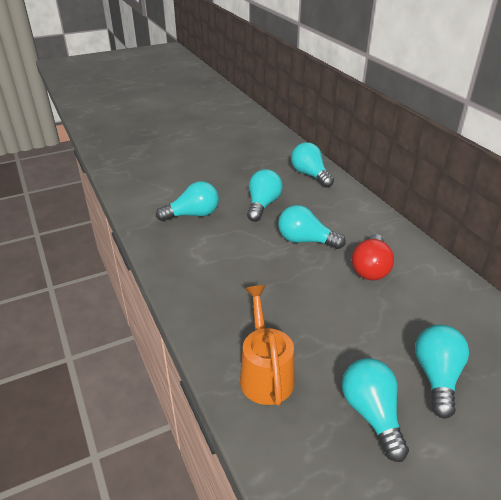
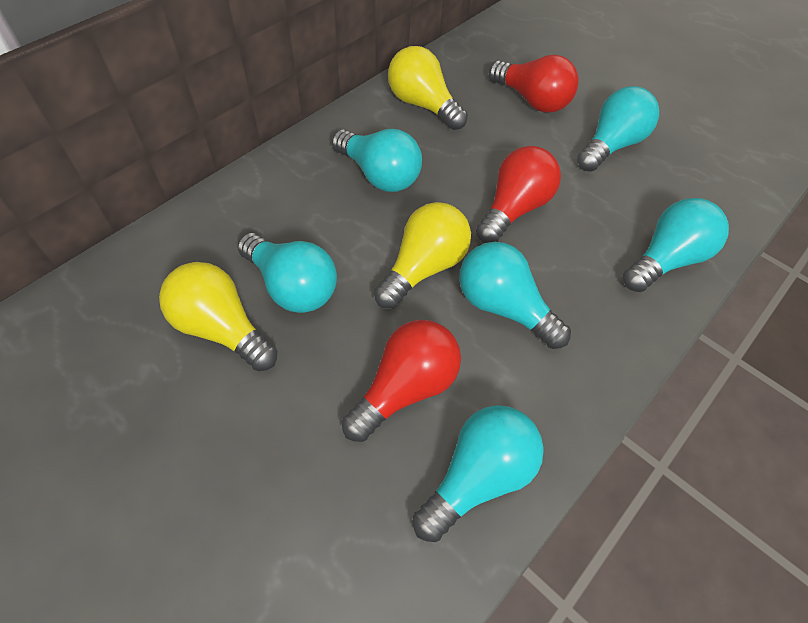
orange watering can: [240,285,295,406] = 1 -> none = 0
red light bulb: [352,234,394,280] = 1 -> [342,320,461,442] [476,146,561,243] [489,55,579,113] = 3
yellow light bulb: none = 0 -> [159,262,278,371] [374,202,471,309] [388,46,468,130] = 3

